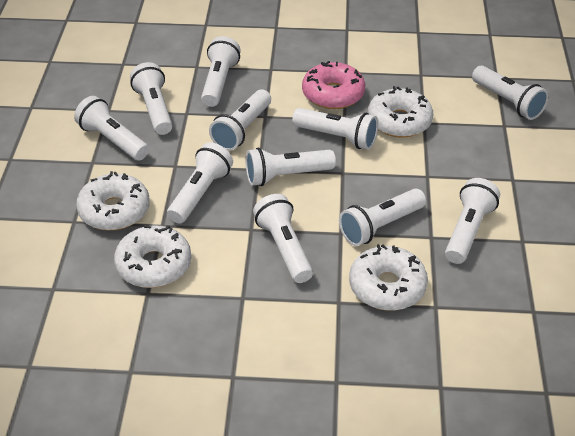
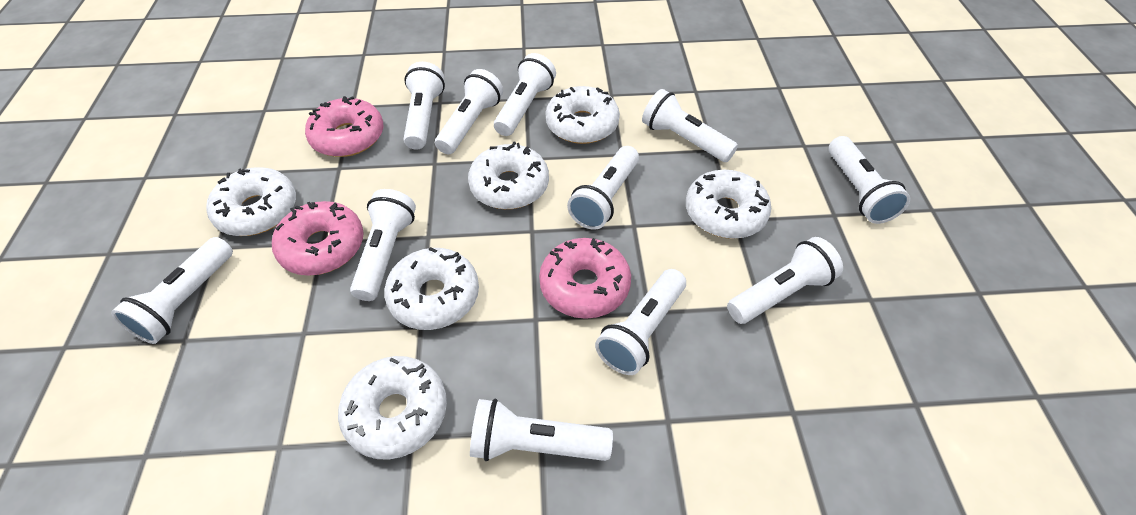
pink donut: [302,61,365,109] = 1 -> [272,201,364,276] [305,96,384,157] [539,238,631,319] = 3
white donut: [76,171,150,231] [114,225,191,288] [349,244,428,311] [368,86,433,138] = 4 -> [206,167,296,236] [338,356,447,460] [384,247,479,330] [468,141,549,209] [545,86,620,144] [686,170,771,239] = 6

